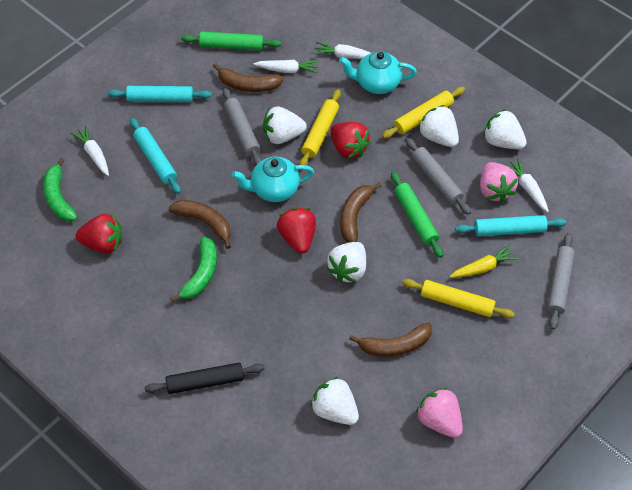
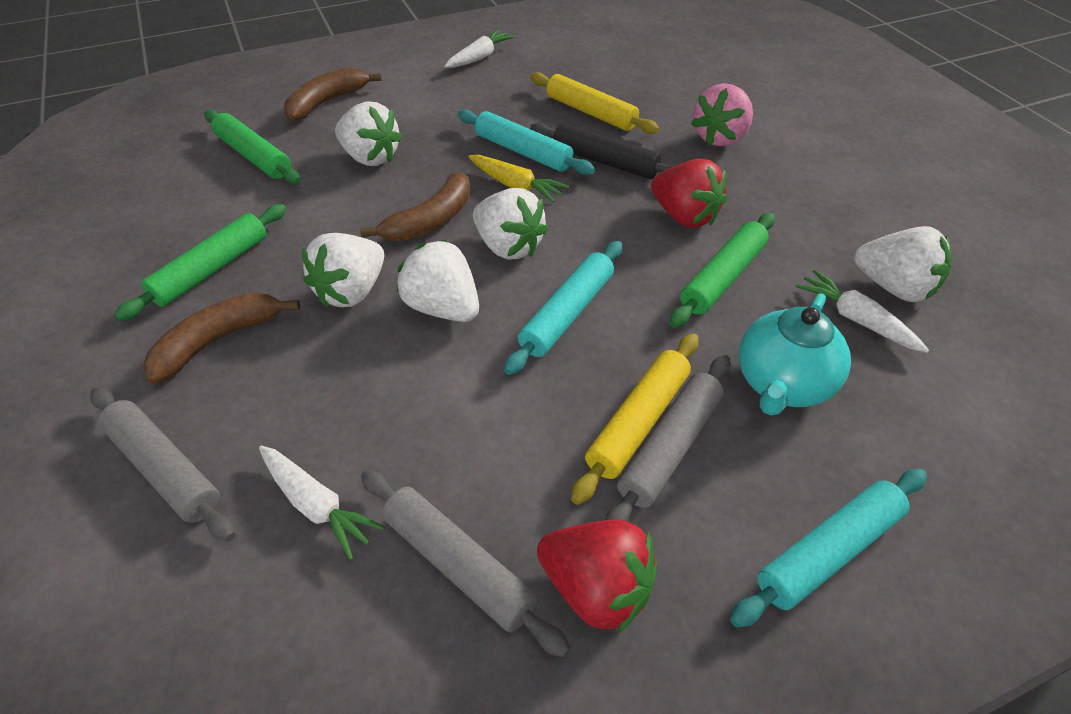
brown banana: [169,200,231,249] [213,63,284,92] [340,182,382,243] [349,322,432,357] = 4 -> [143,293,300,384] [284,68,382,121] [360,172,470,241] = 3
green banana: [43,158,77,221] [170,236,217,302] = 2 -> none = 0
green rolling pin: [181,31,281,50] [391,172,443,258] = 2 -> [114,204,286,321] [205,110,301,184] [670,213,775,328] = 3
pink strawberry: [416,388,463,438] [480,162,518,203] = 2 -> [691,83,753,147] = 1
red strawberry: [76,214,122,254] [277,208,316,253] [331,122,371,159] = 3 -> [537,520,657,634] [651,159,727,228] = 2
turquoise teapot: [232,157,314,202] [339,51,417,94] = 2 -> [739,293,851,415] = 1
white carrot: [71,126,109,176] [254,60,319,73] [314,42,370,59] [504,158,549,212] = 4 -> [259,445,385,560] [444,30,516,68] [795,270,929,353] = 3
yellow rolling pin: [299,89,341,165] [382,87,465,139] [402,279,515,318] = 3 -> [530,72,659,134] [571,333,699,505] = 2

